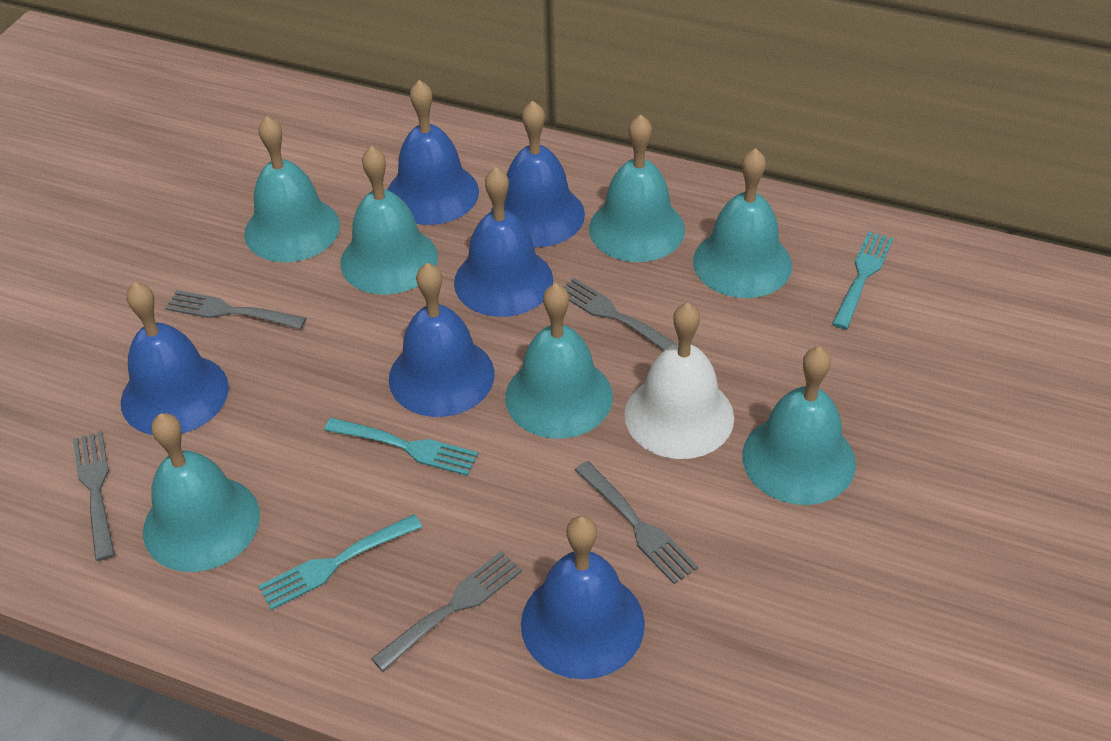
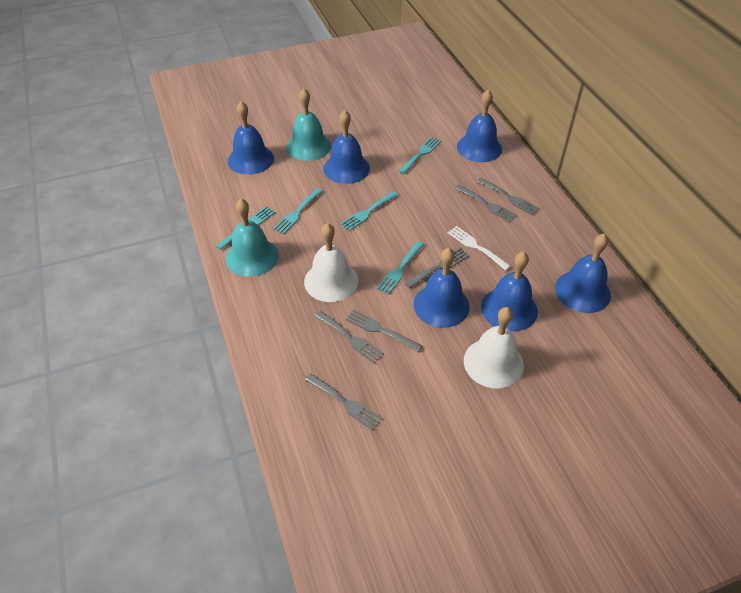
grey fork: [73,431,115,561] [165,290,306,329] [371,551,522,672] [563,278,676,351] [575,461,698,584] = 5 -> [305,373,383,430] [315,311,384,363] [346,310,422,352] [405,248,469,288] [454,185,517,223] [476,178,539,215] = 6
turquoise bell: [143,413,260,572] [244,116,340,262] [340,146,438,295] [505,283,613,439] [589,115,685,262] [693,148,792,298] [742,346,856,505] = 7 -> [226,199,279,277] [286,88,331,161] = 2
turquoise fork: [258,514,422,610] [324,418,478,476] [832,232,893,329] = 3 -> [216,206,275,250] [273,188,323,234] [340,191,398,231] [376,241,424,295] [399,137,441,174] = 5
white bell: [625,303,734,459] = 1 -> [304,223,358,302] [464,307,524,389] = 2
white fork: none = 0 -> [448,226,511,271] = 1

